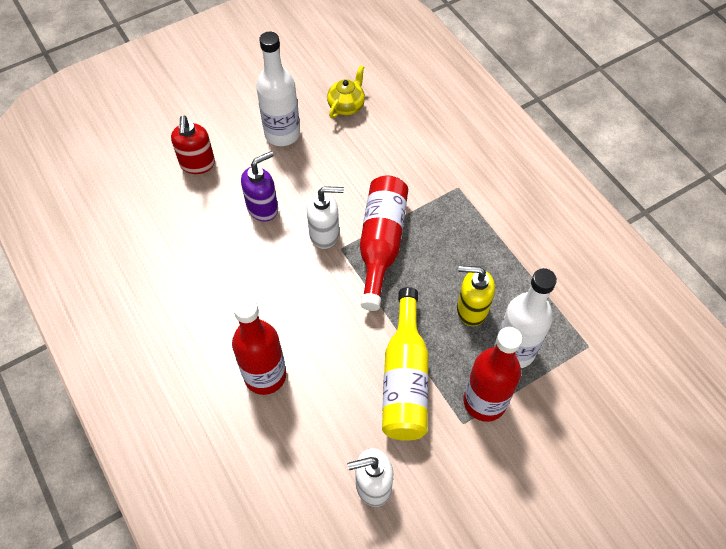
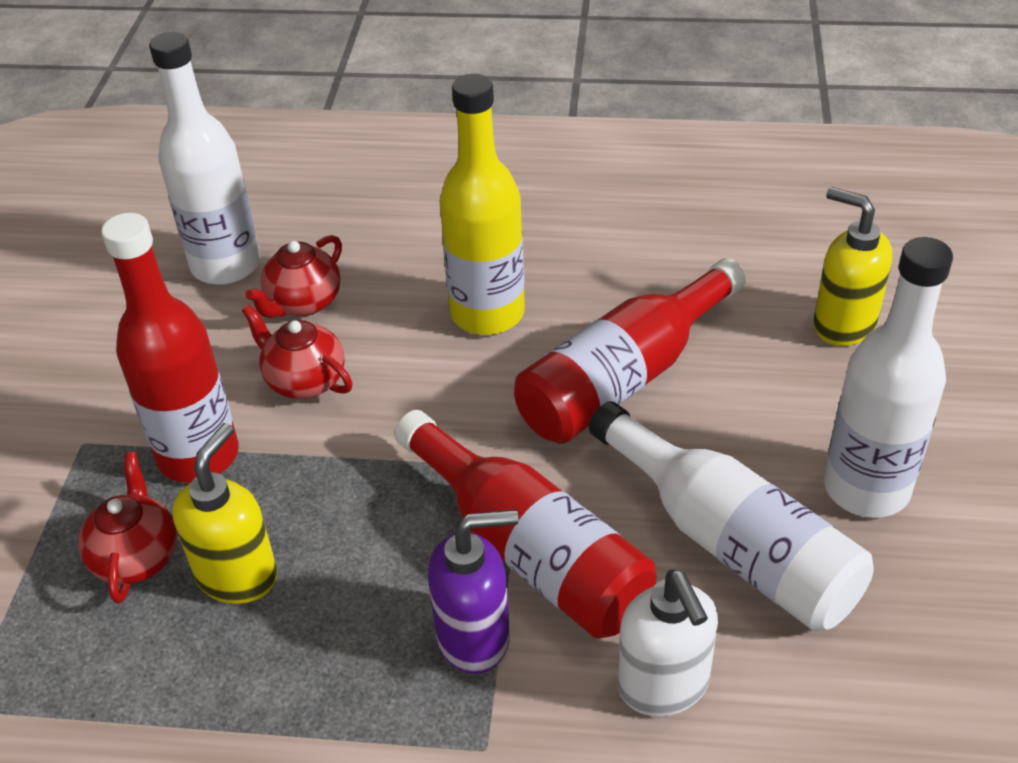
red soap dispenser: [171,116,215,174] = 1 -> none = 0
red teapot: none = 0 -> [78,452,177,603] [242,305,353,399] [245,235,342,318] = 3
white bottle: [256,32,300,146] [494,268,557,368] = 2 -> [149,32,261,285] [589,401,874,631] [824,237,953,518] = 3
white soap dispenser: [307,186,344,249] [347,448,393,507] = 2 -> [618,570,718,717] = 1
yellow soap dispenser: [457,266,495,326] = 1 -> [172,423,277,604] [813,187,892,346] = 2
yellow teapot: [327,65,365,119] = 1 -> none = 0

